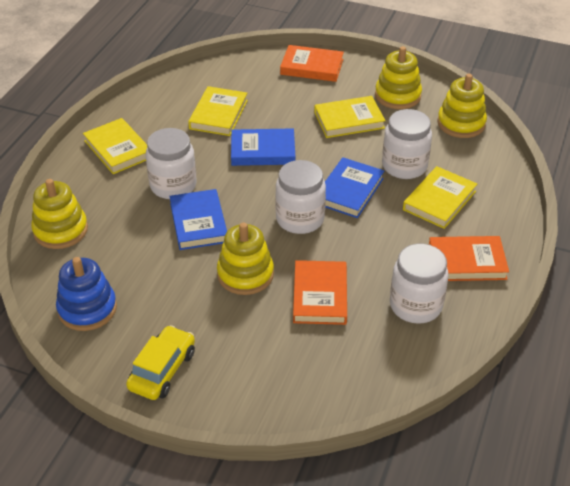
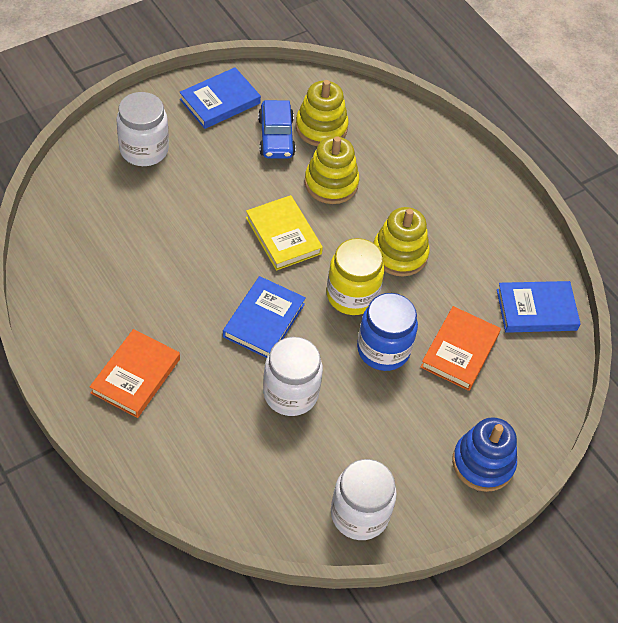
blue car: none = 0 -> [258,100,296,159] = 1
blue jar: none = 0 -> [357,293,418,371] = 1
orange book: [280,45,344,82] [293,260,347,325] [429,236,509,281] = 3 -> [90,329,180,418] [420,306,501,391] = 2
white jar: [146,128,197,199] [275,160,326,234] [382,109,432,179] [390,244,448,324] = 4 -> [116,92,169,166] [263,337,323,416] [331,459,397,540] = 3
yellow book: [83,118,147,174] [188,86,248,136] [314,96,386,138] [403,166,477,229] = 4 -> [246,195,323,271] = 1
yellow car: [126,325,195,400] = 1 -> none = 0
yellow jar: none = 0 -> [326,238,384,315] = 1
yellow stacking toy: [31,179,88,249] [217,222,274,295] [375,46,422,109] [437,74,487,138] = 4 -> [296,80,349,146] [304,136,359,204] [374,207,430,277] = 3

